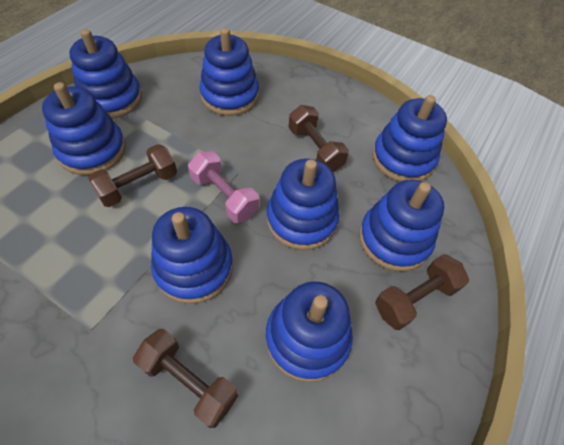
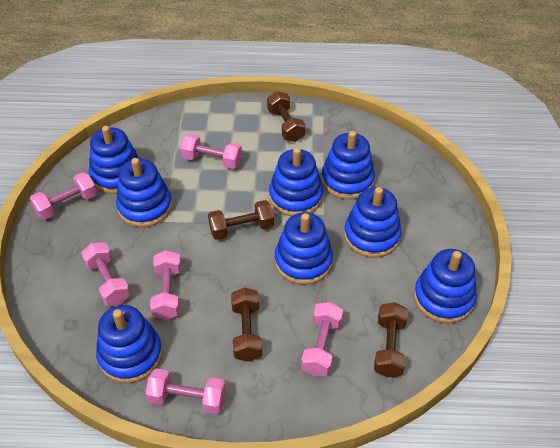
pink dumbbell: [188,151,259,223] = 1 -> [30,172,97,220] [81,243,130,306] [145,368,226,414] [150,250,182,320] [181,134,242,169] [301,302,343,376] = 6

